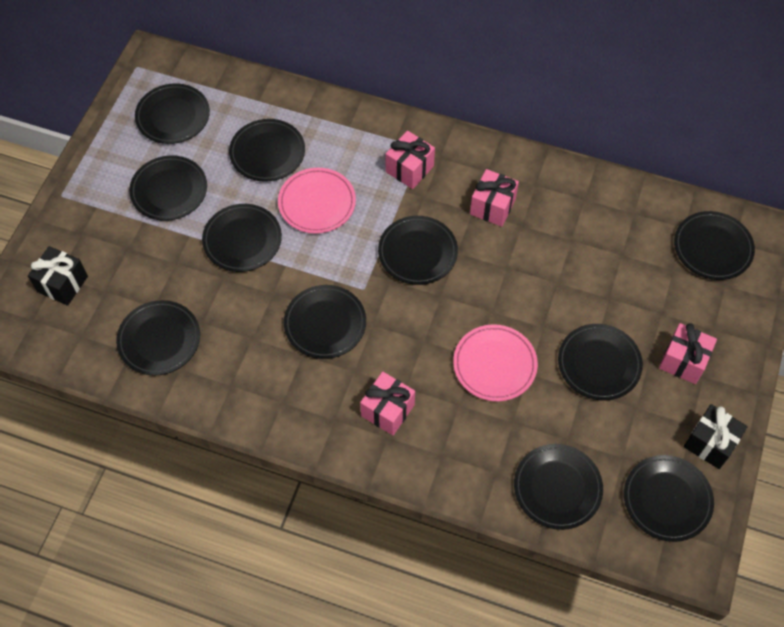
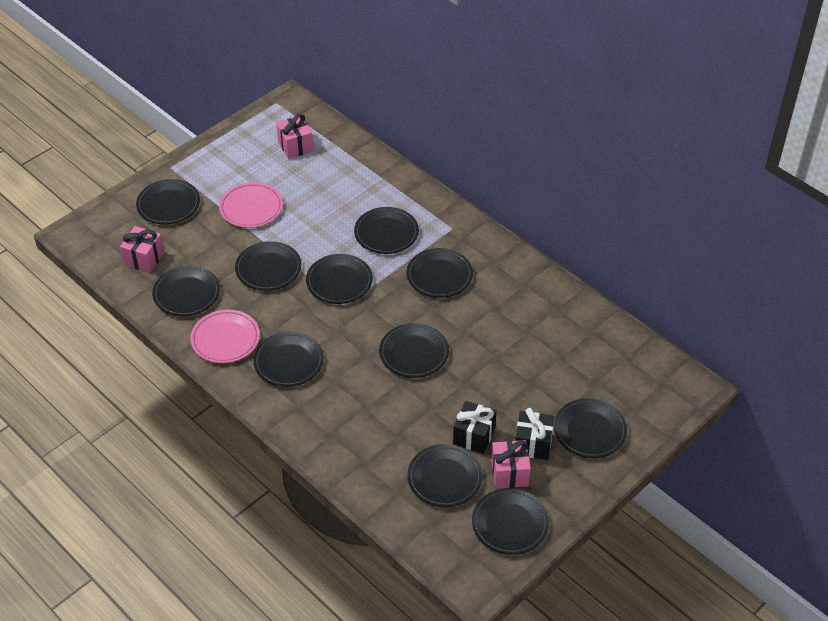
pink gift: [360,372,415,435] [386,130,435,189] [470,169,519,227] [659,323,717,384] = 4 -> [120,226,165,273] [276,114,314,159] [491,440,531,489] = 3

